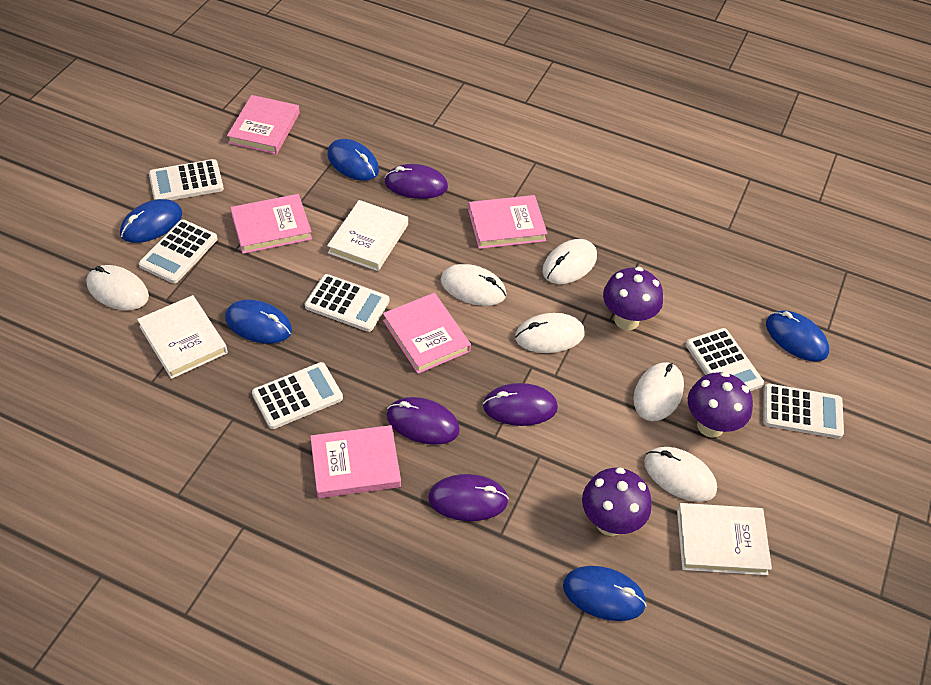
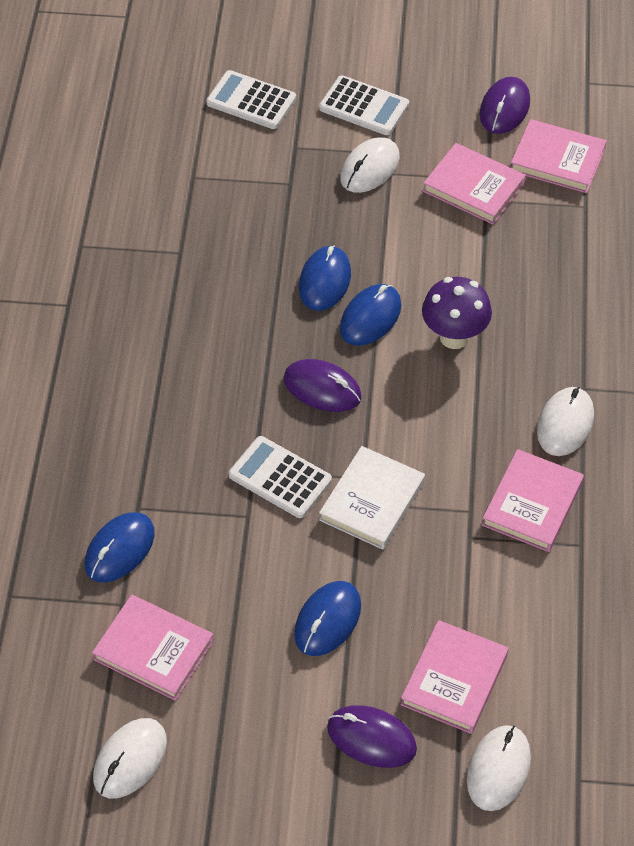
blue mouse: [120,199,182,243] [225,300,292,344] [327,139,379,181] [563,566,647,621] [766,310,829,362] = 5 -> [85,512,155,582] [294,581,361,656] [299,245,351,311] [340,284,401,346] = 4
purple mouse: [384,164,448,199] [387,397,460,445] [428,474,509,521] [483,383,558,426] = 4 -> [283,359,362,412] [327,705,417,768] [480,77,530,134] = 3
purple mushroom: [582,467,652,536] [603,267,663,330] [688,372,753,438] = 3 -> [422,277,492,349] = 1
white book: [137,295,228,379] [327,200,408,271] [677,503,772,575] = 3 -> [319,446,425,550] = 1
white calculator: [139,219,218,284] [149,159,224,200] [252,362,343,429] [305,274,389,332] [686,328,764,391] [763,383,844,439] = 6 -> [206,70,296,129] [229,436,332,518] [319,75,409,135] = 3
white mouse: [86,265,149,310] [440,264,506,306] [515,313,585,353] [542,239,597,284] [634,362,684,421] [644,447,717,502] = 6 -> [93,718,167,798] [340,137,400,193] [467,725,531,811] [537,387,594,456] = 4

